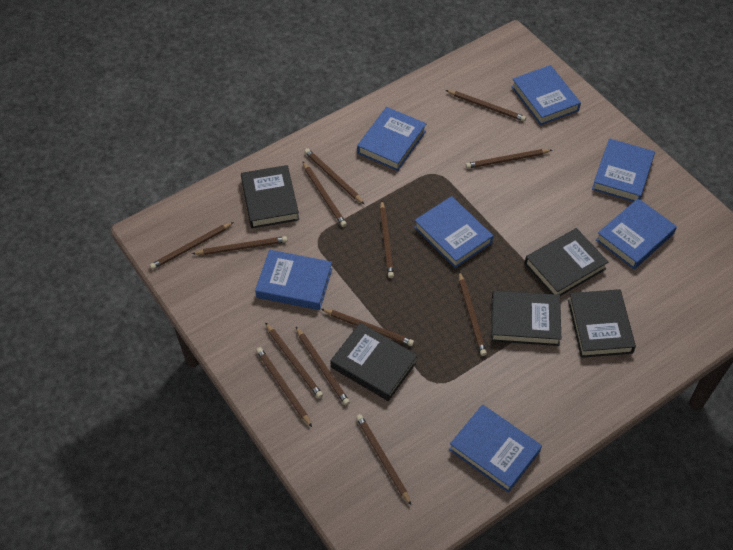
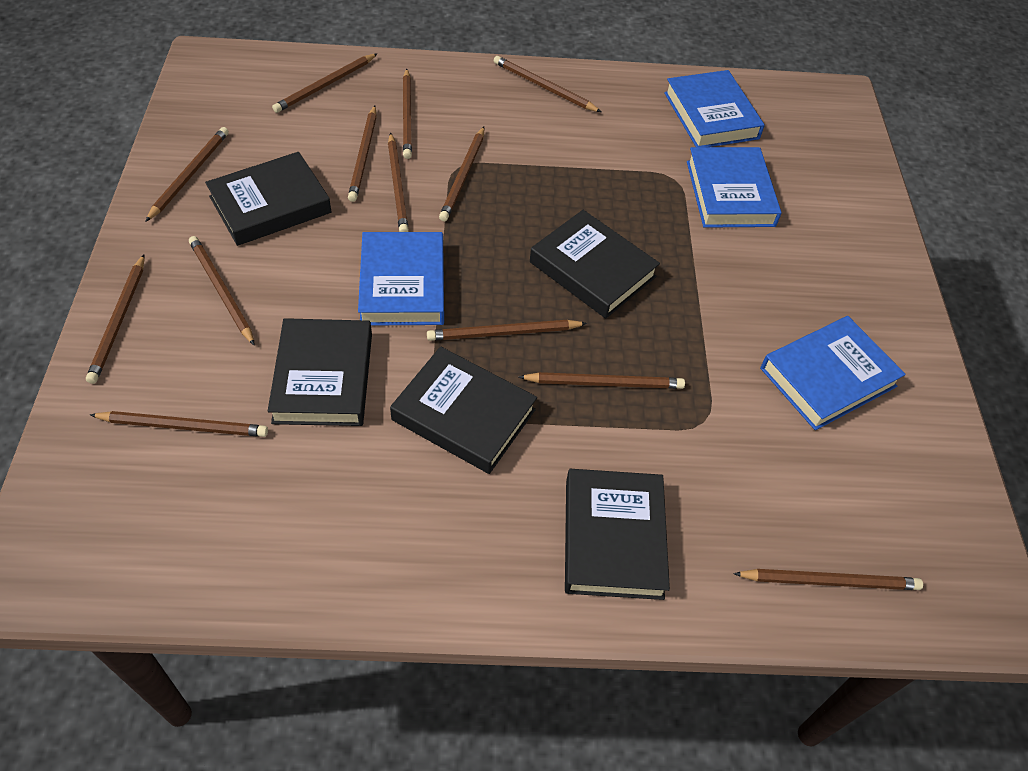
blue book: [255,250,332,310] [357,107,426,171] [414,196,493,268] [449,405,542,493] [511,65,581,125] [592,138,655,202] [596,198,677,269] = 7 -> [358,232,444,325] [664,70,765,147] [687,147,782,228] [760,316,906,430] = 4

